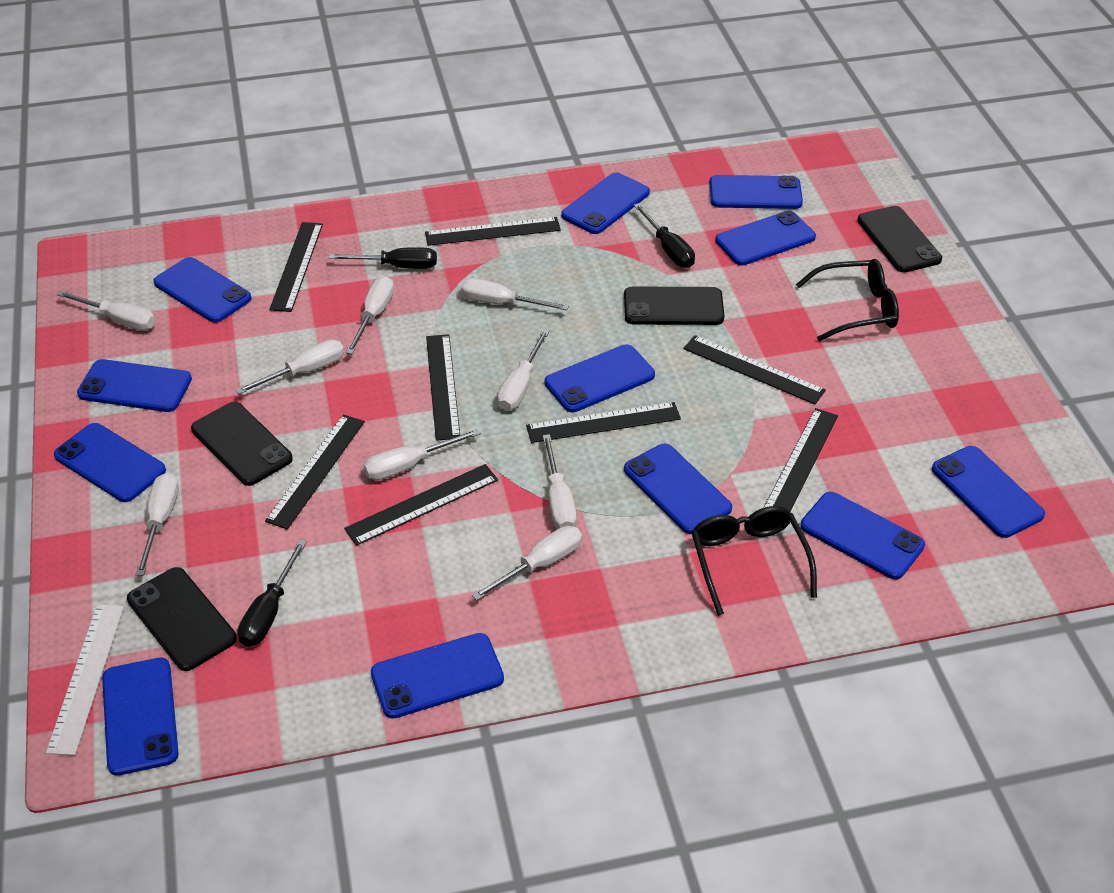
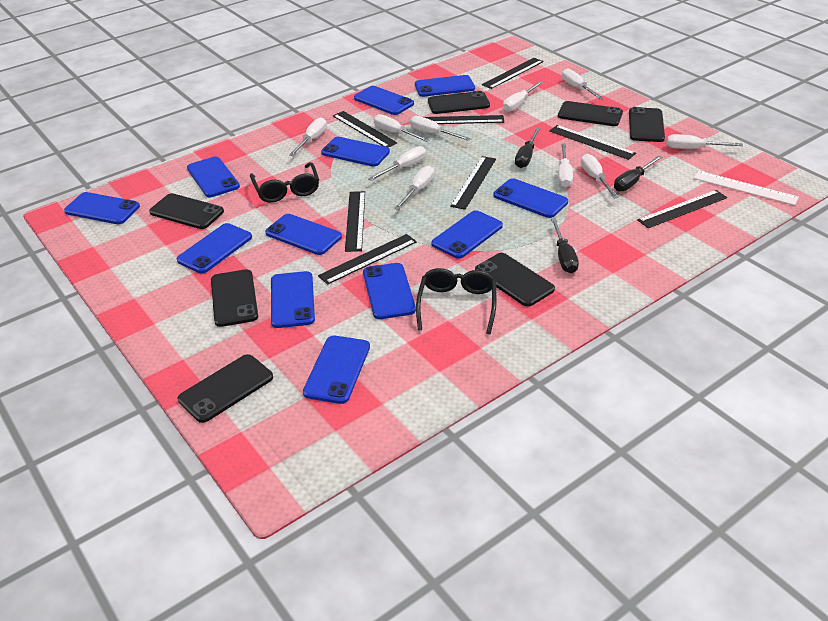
black phone: [127,567,237,671] [191,402,293,486] [624,286,724,325] [857,206,942,273] = 4 -> [149,193,224,229] [178,354,273,423] [211,269,258,327] [428,91,490,114] [475,253,555,307] [558,101,623,126] [629,107,665,142] = 7
white screwdriver: [57,291,155,331] [136,473,179,576] [235,339,344,395] [346,276,394,354] [364,429,481,480] [461,278,569,310] [472,526,582,601] [498,329,550,411] [543,434,576,529] = 9 -> [289,117,327,156] [368,146,426,181] [374,114,429,142] [394,166,434,210] [410,116,471,141] [503,81,543,112] [558,144,573,188] [562,68,604,100] [581,154,619,199] [666,134,743,149] = 10

